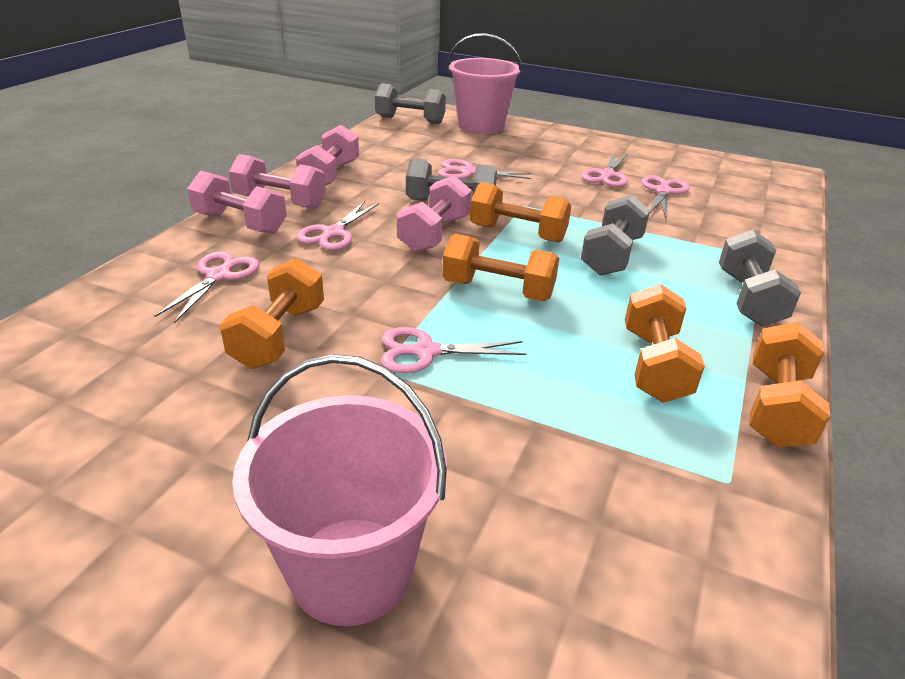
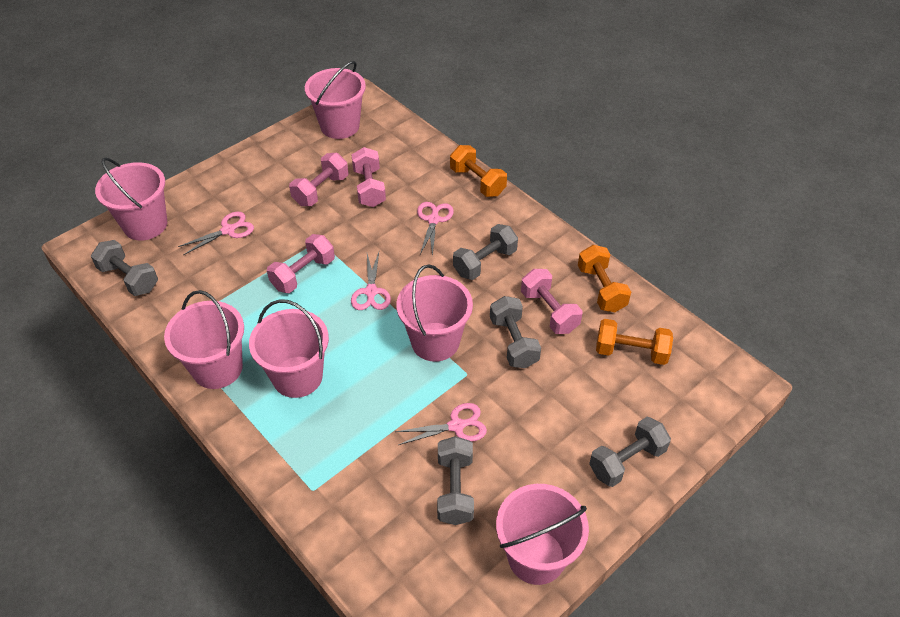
grey dumbbell: [375,83,446,124] [406,158,497,201] [581,195,650,276] [719,229,801,326] = 4 -> [91,240,158,296] [437,436,474,525] [453,224,518,280] [490,296,541,368] [589,417,671,487] = 5
orange dumbbell: [219,258,324,369] [443,234,559,301] [470,182,571,243] [625,284,705,403] [749,322,830,447] = 5 -> [450,145,507,197] [578,245,631,312] [596,319,673,365] = 3
pink bucket: [232,354,447,626] [448,33,522,134] = 2 -> [95,157,167,241] [164,290,244,389] [249,299,329,398] [305,61,366,139] [396,264,473,362] [496,484,589,585] = 6
pink scissors: [154,252,260,323] [296,201,379,250] [381,327,526,373] [438,159,532,179] [581,152,628,187] [642,175,689,218] = 6 -> [178,212,254,255] [351,252,391,310] [395,403,487,445] [417,202,454,256] = 4

